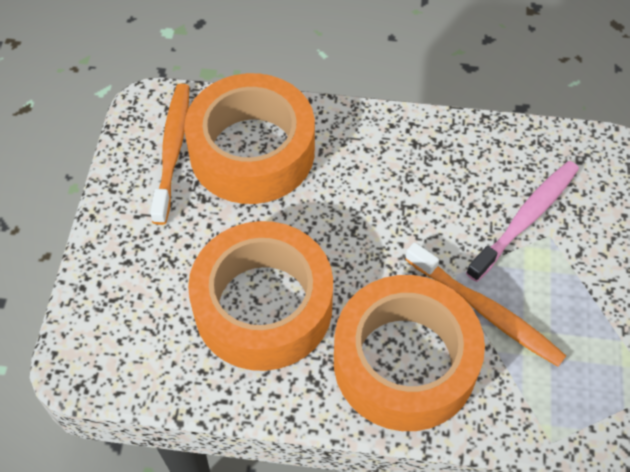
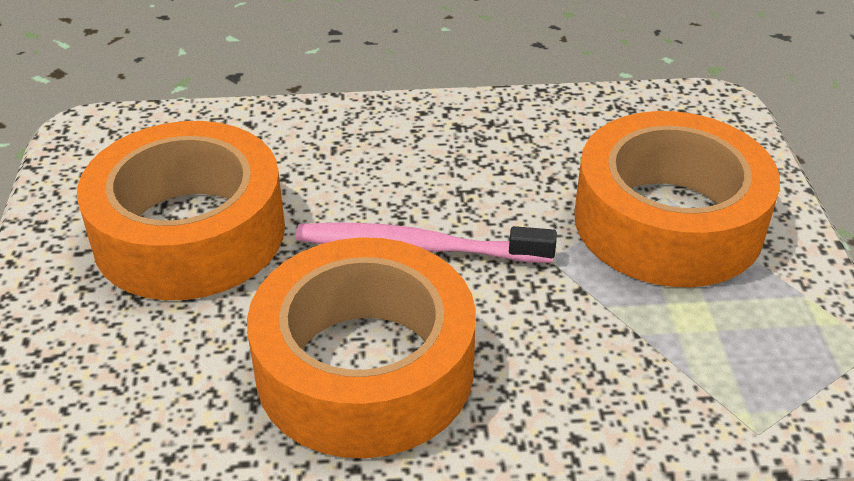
orange toothbrush: [150,84,189,225] [405,242,566,367] = 2 -> none = 0

